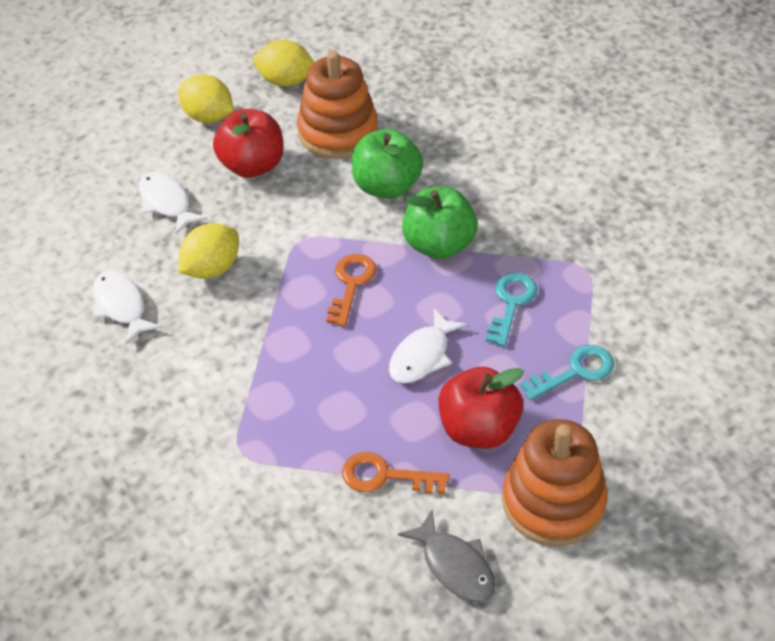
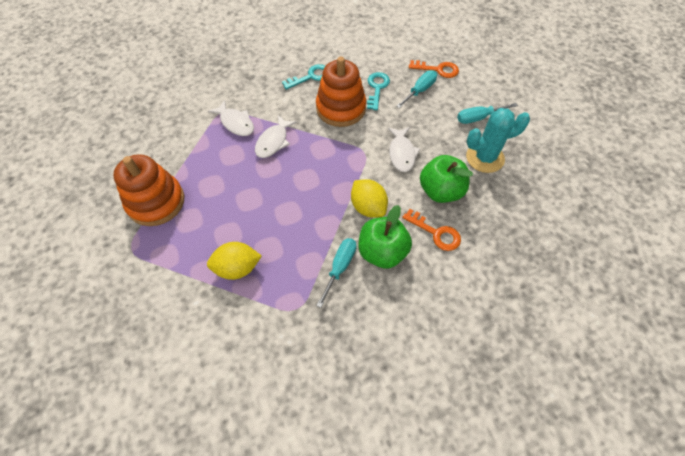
grey fish: [398,510,496,602] = 1 -> none = 0
red apple: [213,109,284,178] [438,367,524,449] = 2 -> none = 0
turquoise cactus: none = 0 -> [466,108,530,173] = 1
turquoise screwdriver: none = 0 -> [316,238,357,308] [396,70,437,108] [457,103,518,124] = 3
yellow lemon: [178,74,234,123] [178,223,239,279] [253,40,314,87] = 3 -> [207,242,262,280] [351,179,388,218] = 2

